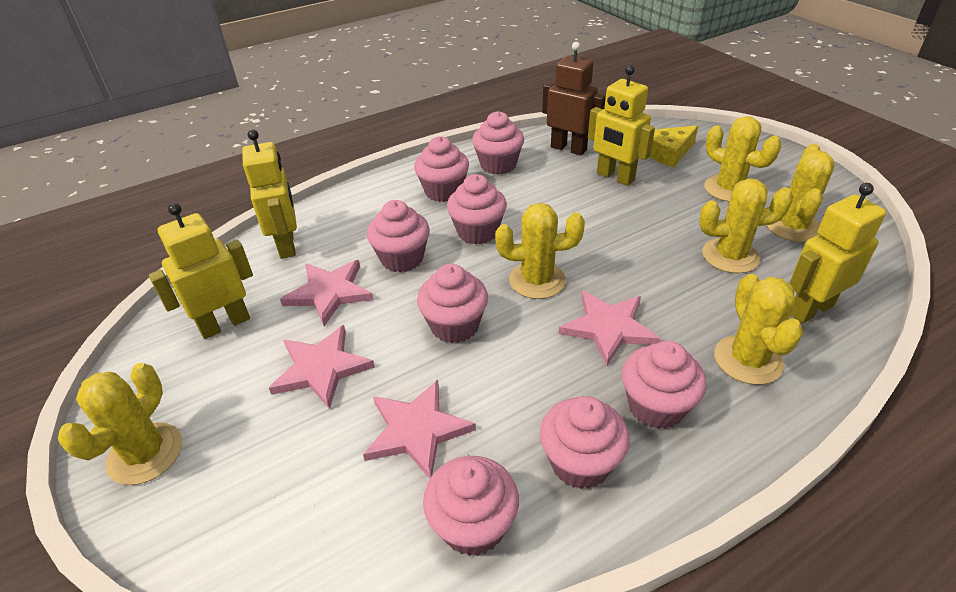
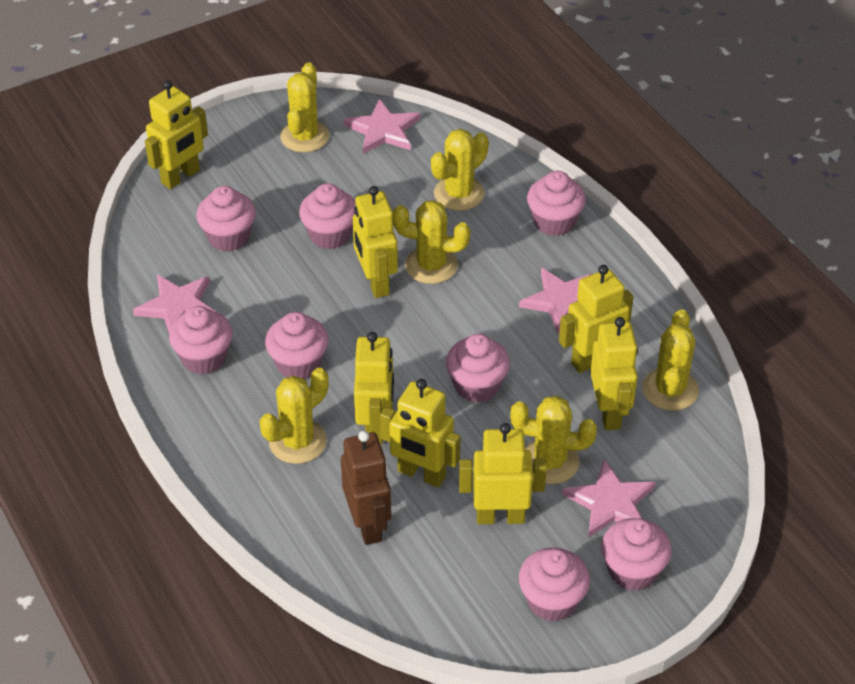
yellow cheese: [650,125,698,168] = 1 -> none = 0
yellow robot: [149,203,253,339] [242,130,297,259] [588,65,655,186] [790,183,886,324] = 4 -> [145,80,208,189] [353,186,398,298] [354,332,394,445] [380,379,460,487] [459,423,547,524] [559,265,633,373] [590,317,638,430] = 7

